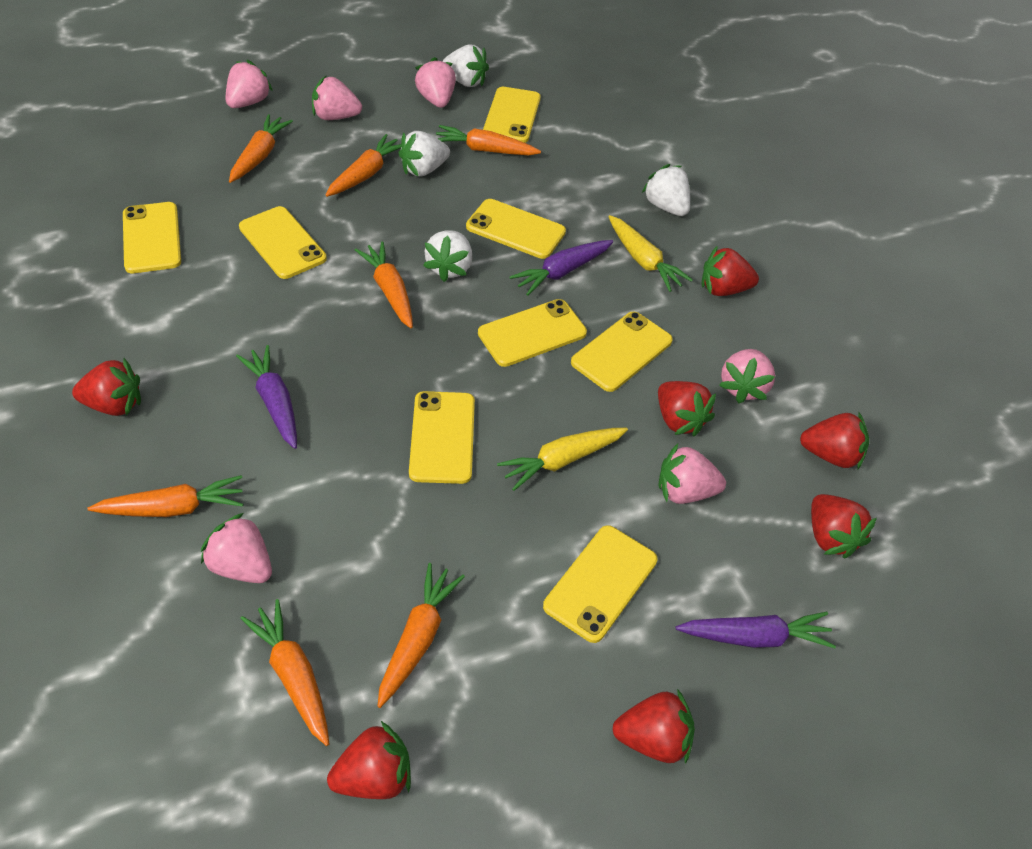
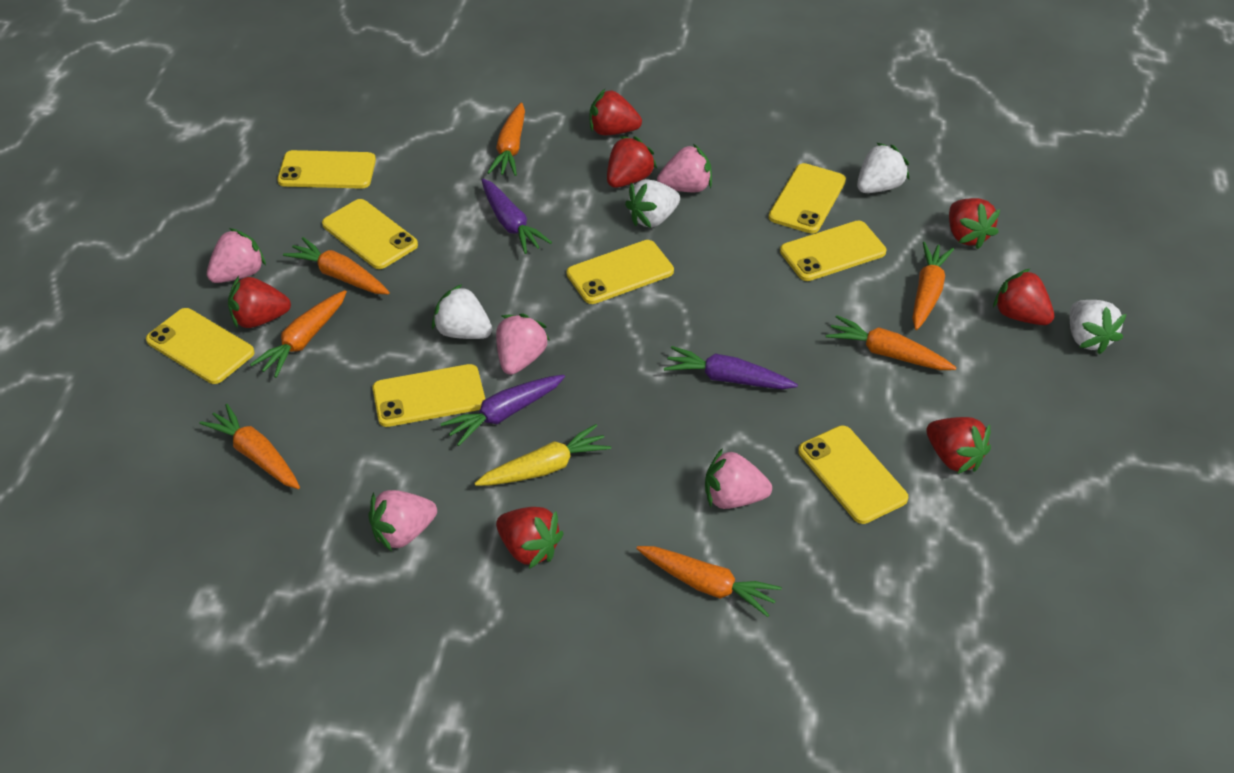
pink strawberry: [201,513,272,583] [226,60,273,108] [312,75,362,120] [415,57,456,108] [658,443,726,504] [719,349,775,403] = 6 -> [207,228,266,283] [368,490,437,551] [496,313,550,375] [657,144,712,192] [705,448,772,509] = 5
yellow carrot: [497,428,628,491] [608,215,693,292] = 2 -> [475,424,611,486] = 1

